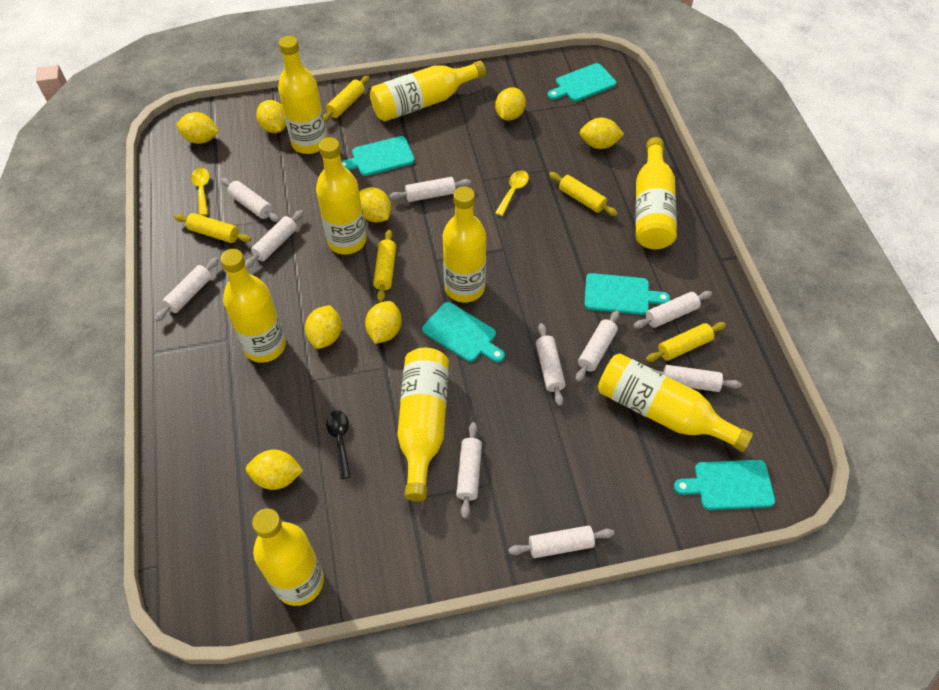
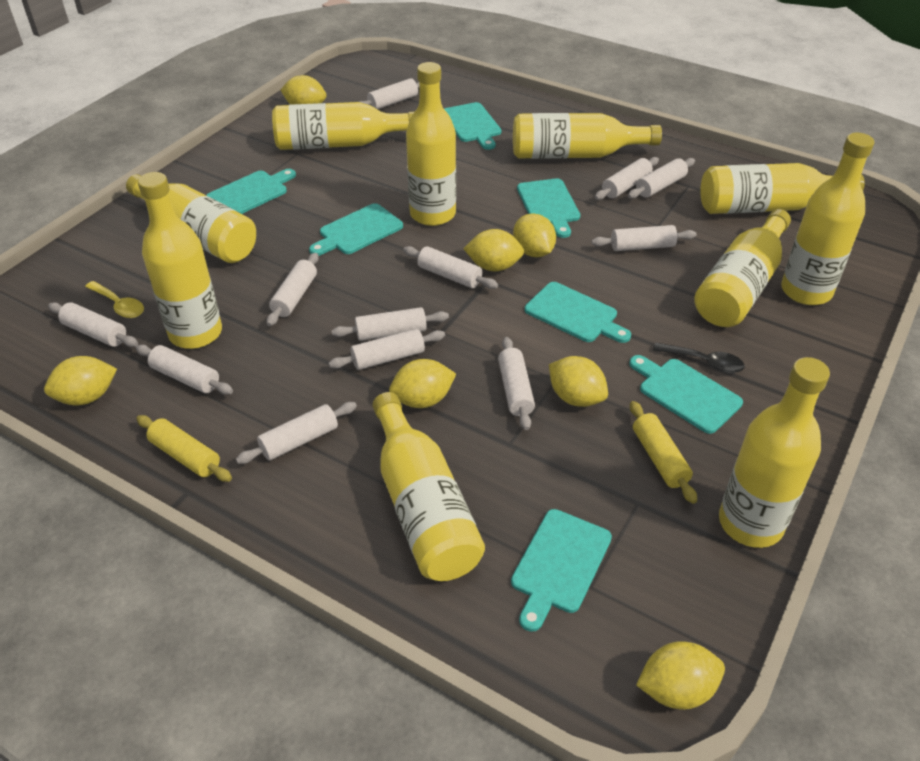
turquoise cutting board: [341,136,415,176] [422,302,505,362] [548,63,616,102] [584,273,670,315] [674,460,775,510] = 5 -> [206,169,296,214] [309,203,403,256] [444,102,501,150] [511,509,612,632] [517,178,580,238] [525,282,631,343] [629,355,743,434] = 7
white rolling pin: [154,257,219,322] [221,178,280,222] [245,210,304,268] [389,177,471,202] [456,422,482,519] [508,526,615,558] [536,323,566,406] [576,310,619,382] [633,291,712,329] [652,365,742,392] = 10 -> [48,302,138,347] [136,345,233,395] [236,402,357,464] [267,253,319,326] [328,329,445,370] [332,307,449,341] [359,78,419,110] [403,246,498,289] [498,337,535,430] [591,225,696,251] [595,157,659,200] [628,158,695,199] = 12
yellow bottle: [220,249,286,363] [252,508,324,606] [278,36,327,154] [316,137,366,255] [370,61,486,122] [397,348,449,501] [443,187,486,303] [598,353,753,452] [635,137,677,249] = 9 -> [126,174,256,263] [138,172,222,349] [272,102,414,150] [372,392,485,581] [406,62,456,226] [513,113,662,159] [694,209,791,327] [700,163,865,214] [719,357,830,548] [781,133,874,305] = 10
yellow lemon: [177,112,219,144] [246,449,303,490] [256,100,286,133] [305,305,342,349] [359,187,391,222] [365,301,402,344] [495,87,526,121] [579,118,624,149] = 8 -> [44,356,117,405] [281,75,326,105] [389,359,456,408] [463,229,524,271] [513,213,556,257] [549,356,608,407] [636,641,725,710] = 7
yellow rolling pin: [174,213,251,243] [323,75,370,122] [373,230,396,302] [549,172,618,216] [646,322,726,362] = 5 -> [136,415,232,482] [630,401,697,504] = 2
yellow spoon: [191,168,210,216] [495,170,529,216] = 2 -> [85,281,144,318] = 1

